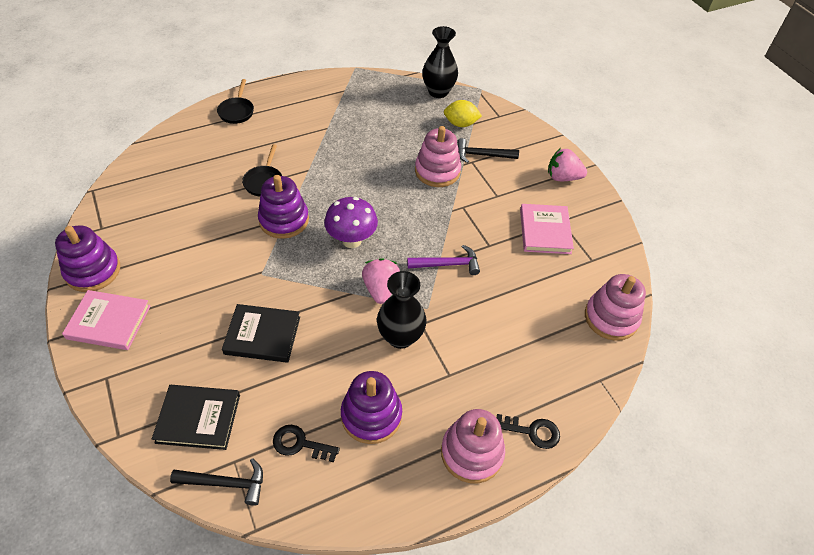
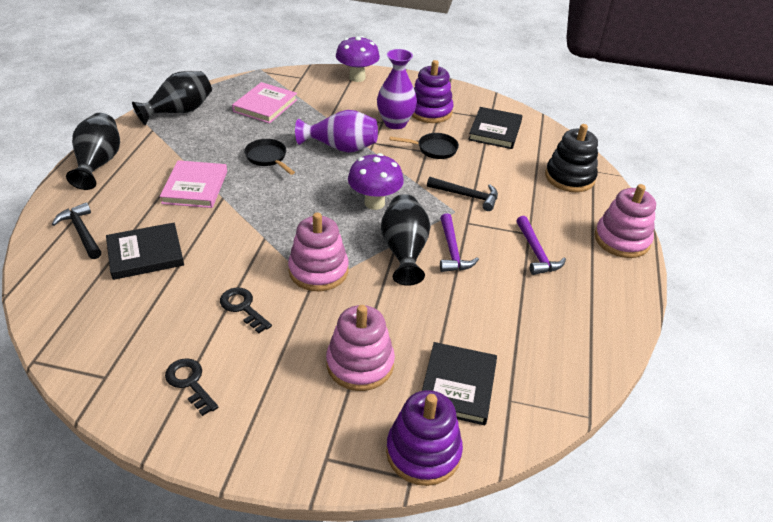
black book: [152,385,240,450] [222,304,300,363] = 2 -> [106,223,184,280] [422,342,497,425] [468,107,522,149] = 3
black stacking toy: none = 0 -> [545,124,598,192] = 1
black vase: [377,271,427,349] [422,26,458,98] = 2 -> [66,113,120,190] [132,71,212,125] [381,194,430,286] = 3
pink strawberry: [362,258,400,304] [548,148,587,181] = 2 -> none = 0
purple hammer: [407,245,480,275] = 1 -> [440,213,479,272] [516,216,566,275] = 2
purple mushroom: [324,197,378,248] = 1 -> [336,36,380,82] [348,153,404,210] = 2
purple stacking toy: [55,225,120,292] [258,175,309,239] [341,371,402,444] = 3 -> [386,390,463,486] [412,60,454,123] = 2
purple vase: none = 0 -> [295,110,378,153] [377,49,417,129] = 2
yellow lemon: [444,100,482,127] = 1 -> none = 0

